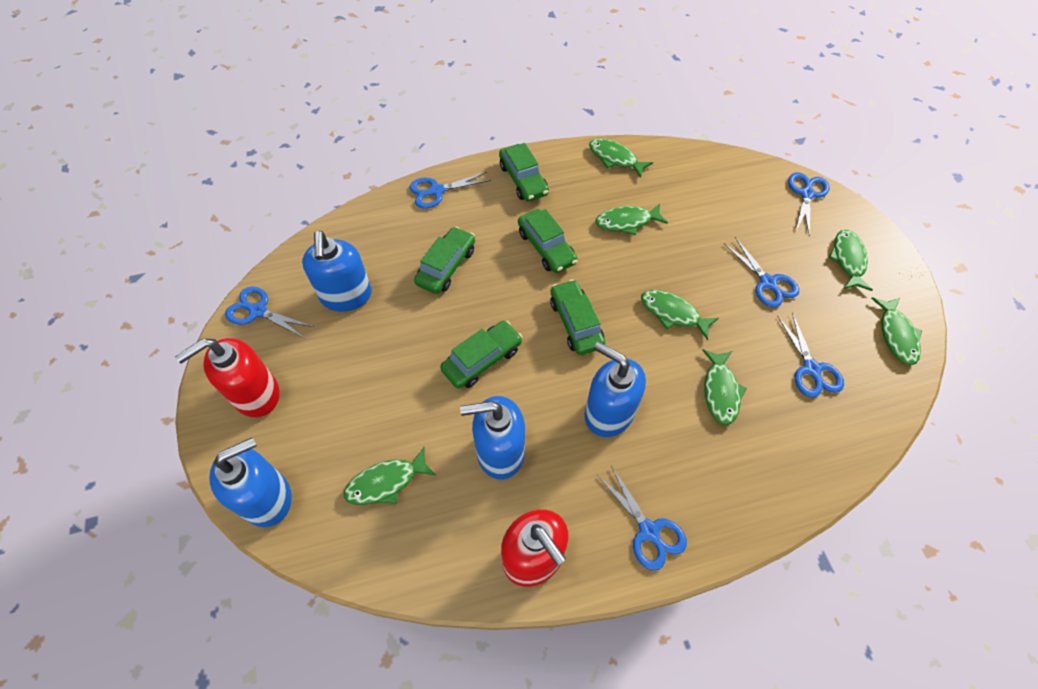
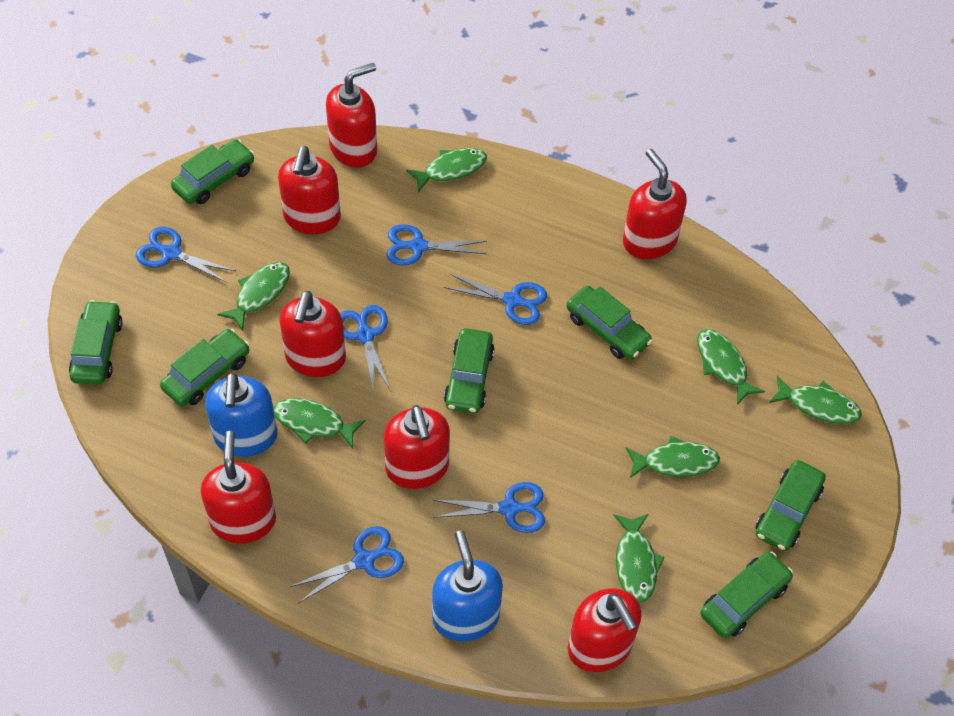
blue soap dispenser: [209,437,292,527] [302,231,372,312] [460,396,525,480] [584,342,646,437] = 4 -> [205,372,277,457] [432,531,503,641] = 2
green car: [414,227,475,294] [440,321,522,389] [499,143,549,201] [518,209,578,273] [550,279,605,355] = 5 -> [69,300,122,385] [160,329,250,406] [171,139,254,204] [444,328,495,414] [566,286,653,360] [700,552,793,638] [756,460,826,551] = 7
red soap dispenser: [175,338,279,417] [501,509,569,587] = 2 -> [201,431,276,543] [278,146,341,234] [279,291,346,377] [326,63,377,168] [383,405,450,489] [568,588,642,672] [623,149,687,259] = 7

